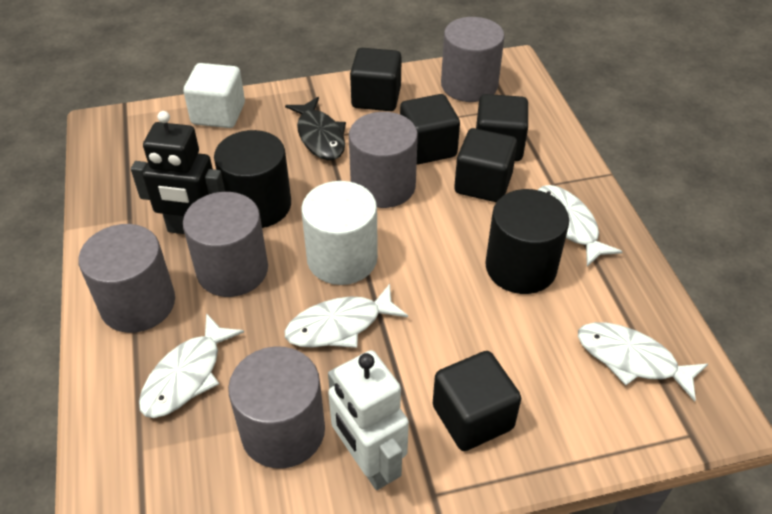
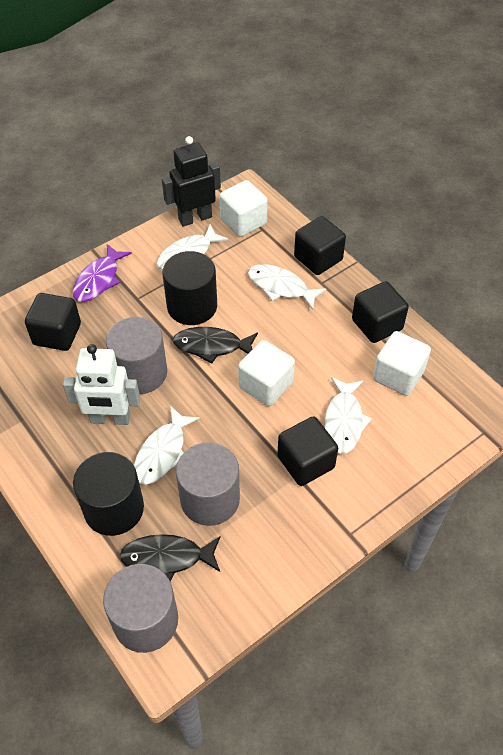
black cube: [350,48,402,111] [400,94,460,165] [433,351,521,451] [454,128,517,202] [476,94,528,161] = 5 -> [25,293,81,351] [277,416,338,486] [294,216,346,275] [352,281,409,343] = 4
black fish: [285,97,346,160] = 1 -> [120,534,220,582] [173,327,258,364] = 2
grey cylinder: [78,224,175,333] [183,192,268,297] [228,346,325,469] [349,112,418,208] [441,17,505,102] = 5 -> [103,564,178,653] [106,317,167,394] [176,442,240,526] = 3
purple fish: none = 0 -> [73,244,132,302] = 1
white cube: [183,63,245,128] = 1 -> [219,180,268,237] [238,340,295,406] [373,331,431,396] = 3
white cylinder: [301,181,378,285] = 1 -> none = 0

